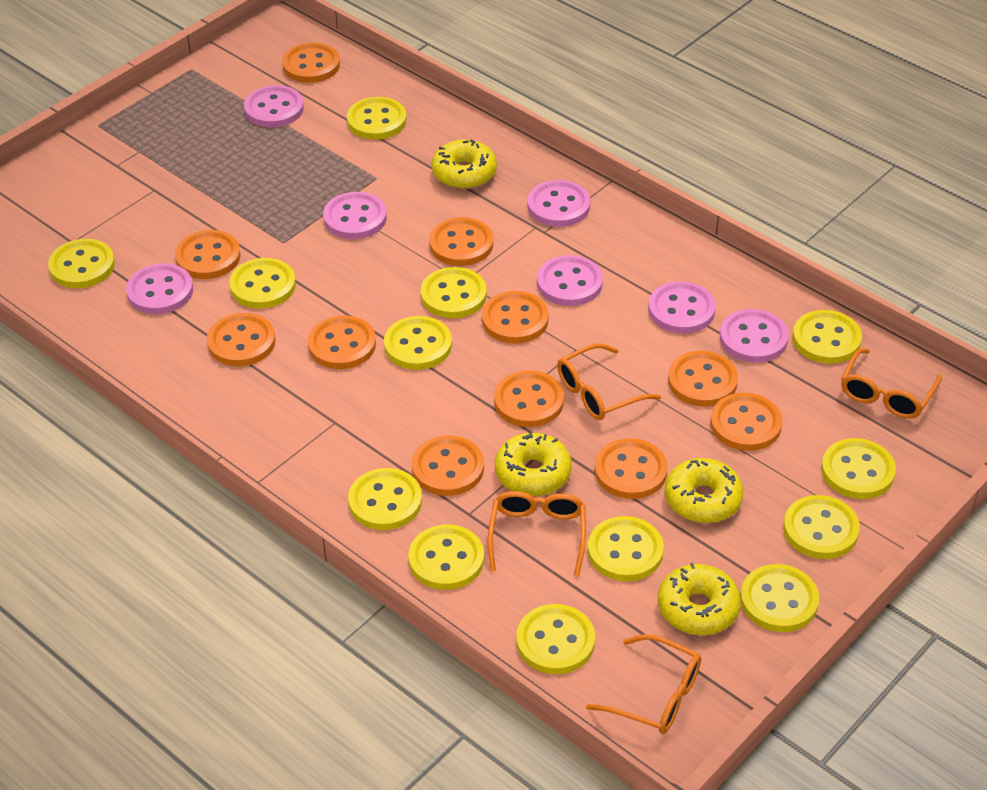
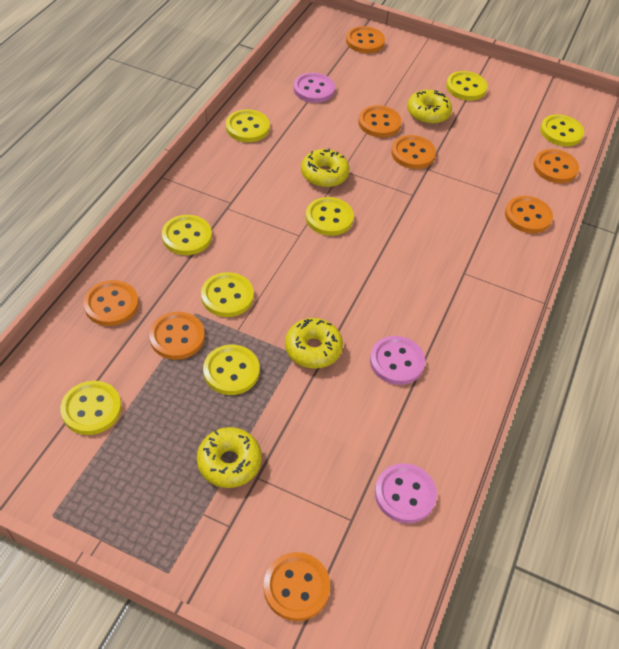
orange button: [175,230,241,279] [207,313,275,366] [282,43,340,83] [308,315,376,369] [412,436,484,496] [429,217,493,266] [482,291,549,344] [494,370,564,427] [595,438,668,499] [668,351,738,407] [710,393,782,451] = 11 -> [83,280,139,326] [149,312,205,360] [264,552,330,621] [346,26,385,53] [358,105,402,138] [391,135,436,169] [505,196,553,234] [533,149,579,183] = 8
orange glasses: [488,491,586,576] [557,343,661,420] [586,634,701,734] [841,348,942,419] = 4 -> none = 0
pink button: [126,263,193,314] [244,85,304,128] [323,192,387,239] [527,180,590,227] [537,255,603,306] [648,281,716,333] [720,309,789,363] = 7 -> [293,73,335,103] [370,336,425,385] [375,463,437,524] = 3
yellow button: [48,239,115,288] [229,258,296,309] [347,97,407,140] [348,468,422,530] [384,316,452,370] [408,524,484,590] [421,267,487,318] [516,604,595,674] [588,516,664,581] [740,564,819,632] [783,495,860,559] [793,310,862,364] [821,438,896,499] = 13 -> [60,381,122,435] [162,215,212,255] [201,272,254,317] [203,345,260,395] [226,109,270,142] [306,197,354,236] [446,71,488,101] [540,114,584,146] = 8

